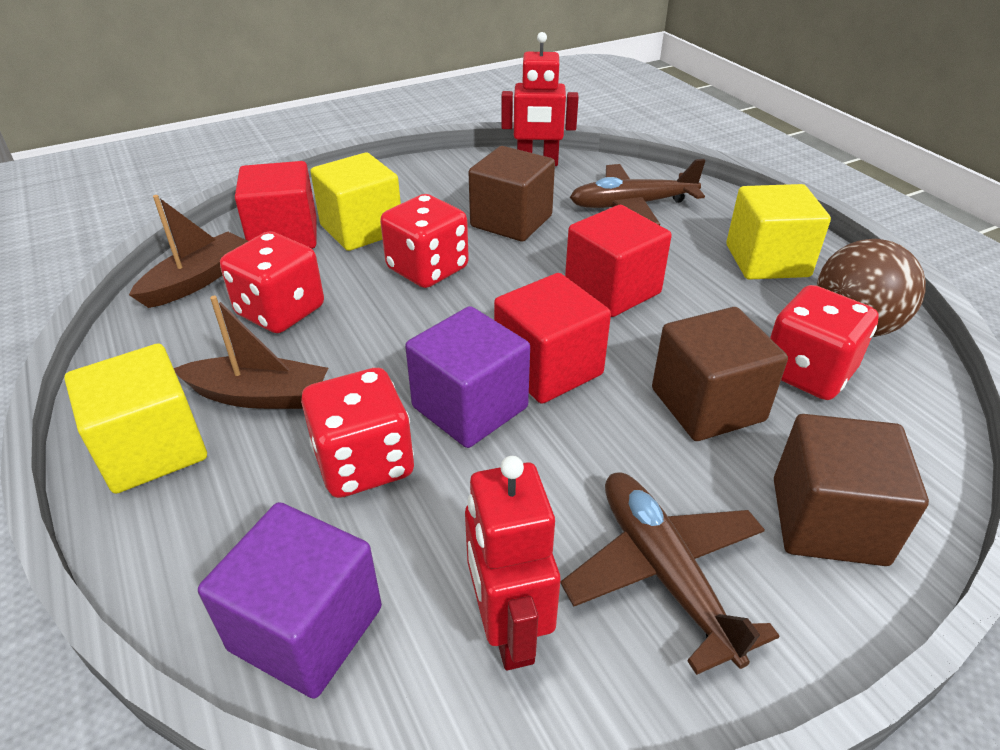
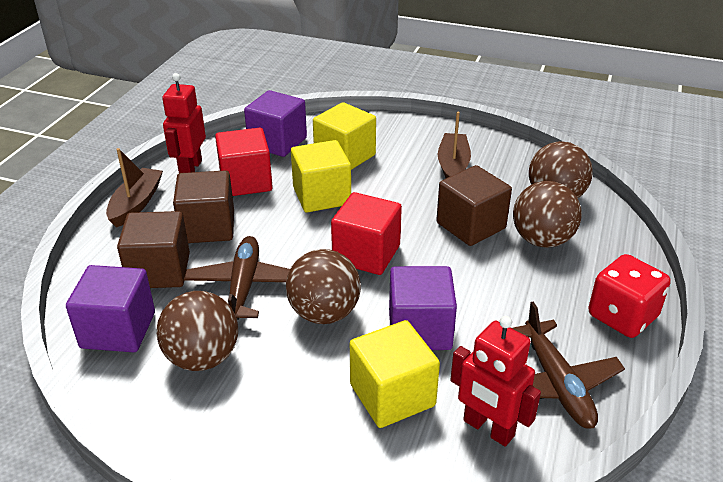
brown ball: [817,239,926,337] = 1 -> [157,291,238,371] [286,249,361,324] [513,181,582,248] [529,141,593,198] = 4
purple cube: [198,502,382,699] [405,306,530,448] = 2 -> [66,265,155,352] [244,90,307,157] [389,266,457,350] = 3
red cube: [235,161,316,249] [494,273,611,404] [565,205,672,317] = 3 -> [215,128,273,196] [331,192,402,275] = 2
red dice: [220,231,324,333] [301,368,414,498] [380,194,469,288] [770,285,879,400] = 4 -> [588,254,671,338] = 1

